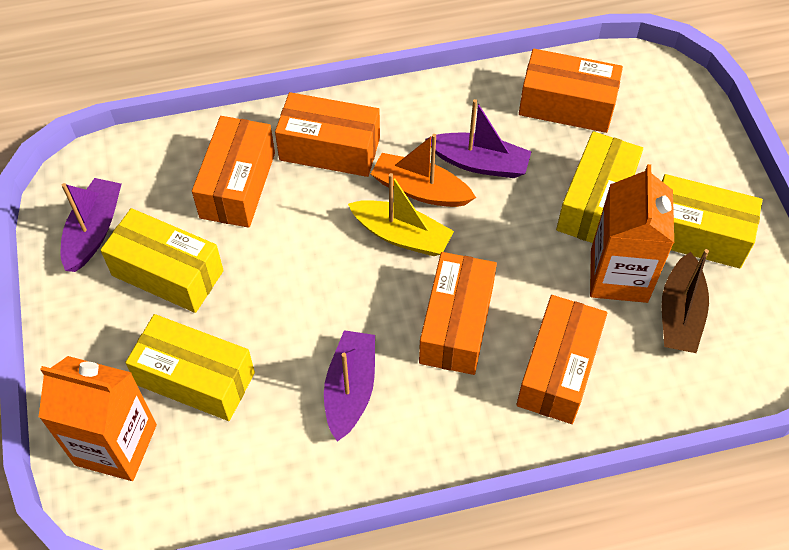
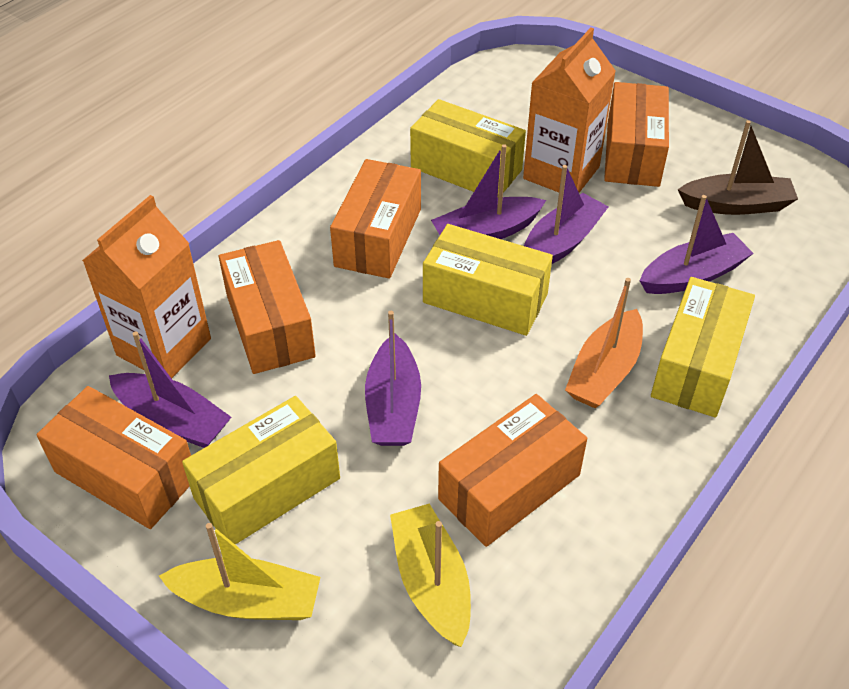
purple boat: [61,178,122,272] [324,330,375,442] [426,99,532,178] = 3 -> [109,331,232,448] [365,311,421,446] [431,144,546,239] [524,165,609,264] [640,195,754,294] = 5
yellow boat: [348,173,454,256] = 1 -> [159,523,321,620] [390,504,471,647] = 2

